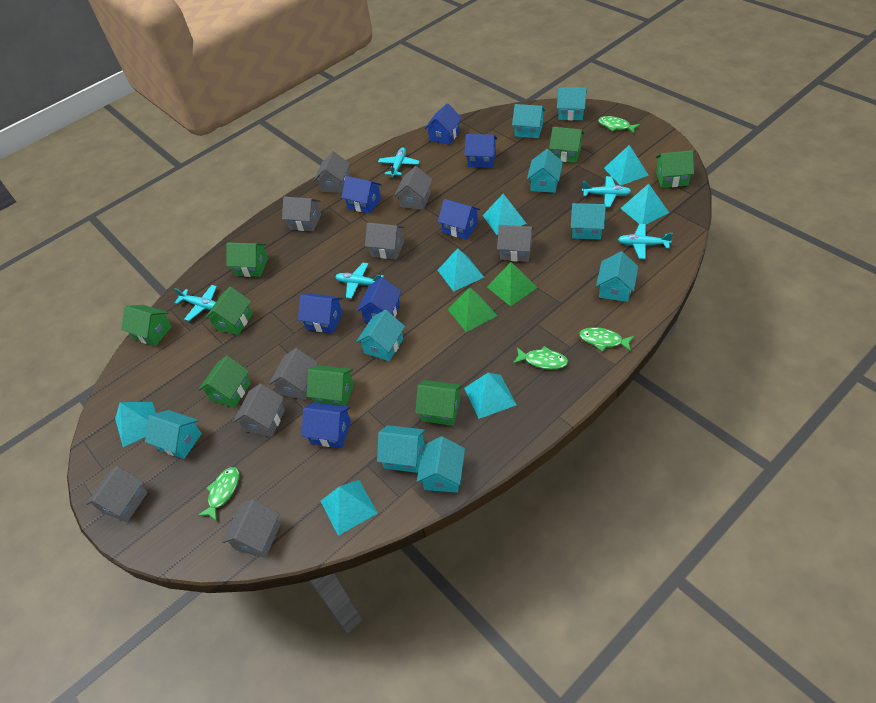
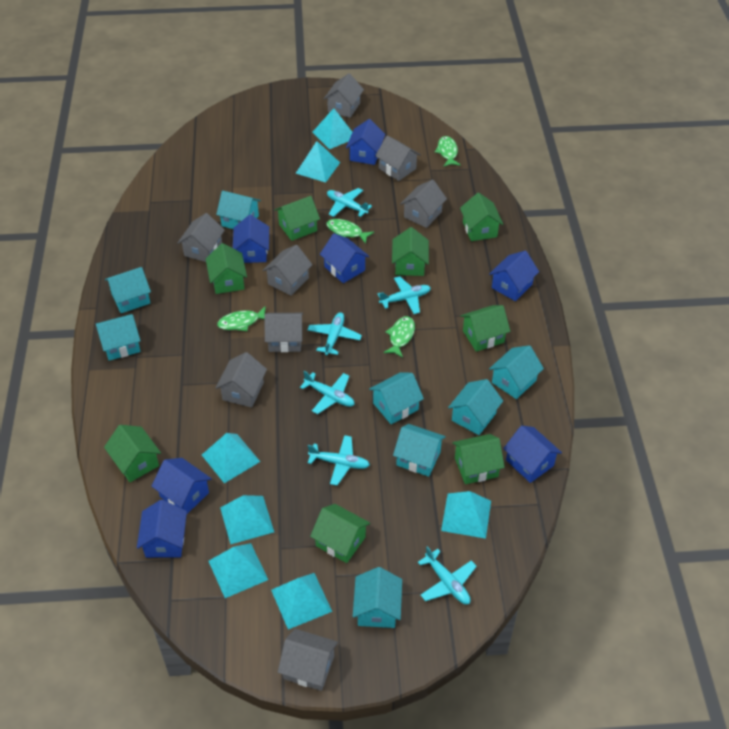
green pyramid: [447,287,497,332] [487,262,537,306] = 2 -> none = 0
grey house: [86,466,148,522] [222,499,281,558] [233,384,285,437] [269,348,318,400] [282,197,321,231] [314,151,350,193] [365,223,405,260] [394,166,433,210] [497,225,535,262] = 9 -> [178,213,225,262] [216,352,267,408] [262,245,312,296] [264,313,303,352] [278,629,338,691] [324,73,364,118] [375,135,421,181] [400,179,447,228] = 8
turquoise house: [145,410,202,459] [356,310,405,361] [377,425,425,473] [417,436,465,493] [512,104,545,138] [527,149,563,193] [557,87,587,120] [571,203,606,239] [596,251,639,302] = 9 -> [96,314,141,361] [105,267,151,313] [216,191,261,229] [353,567,402,628] [369,372,424,424] [393,424,446,477] [448,379,503,435] [489,345,544,399] = 8
turquoise plane: [175,285,217,321] [335,263,384,299] [378,147,420,177] [582,176,632,207] [617,224,673,259] = 5 -> [300,371,355,414] [307,312,362,355] [308,435,370,486] [327,188,372,217] [378,276,431,314] [418,546,477,604] = 6

